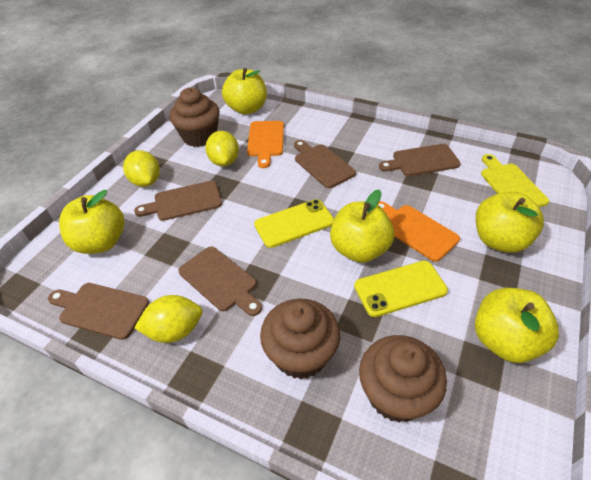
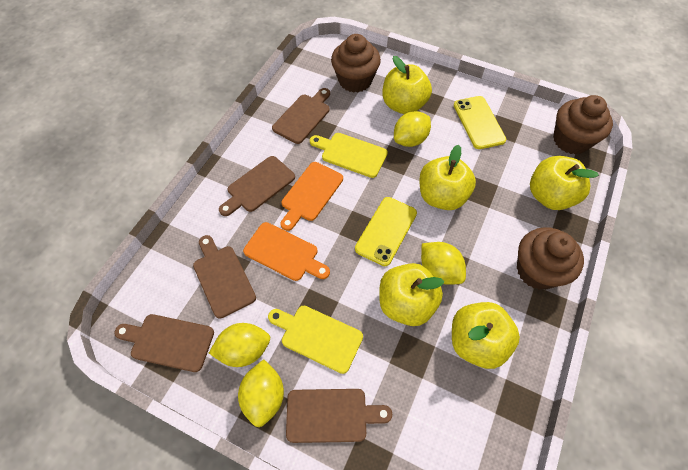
yellow cutting board: [481,154,549,207] = 1 -> [268,306,363,374] [310,133,388,178] = 2
yellow lemon: [123,150,160,187] [134,295,203,343] [205,131,239,166] = 3 -> [209,323,270,367] [238,359,284,427] [394,111,431,147] [421,242,466,285] = 4

